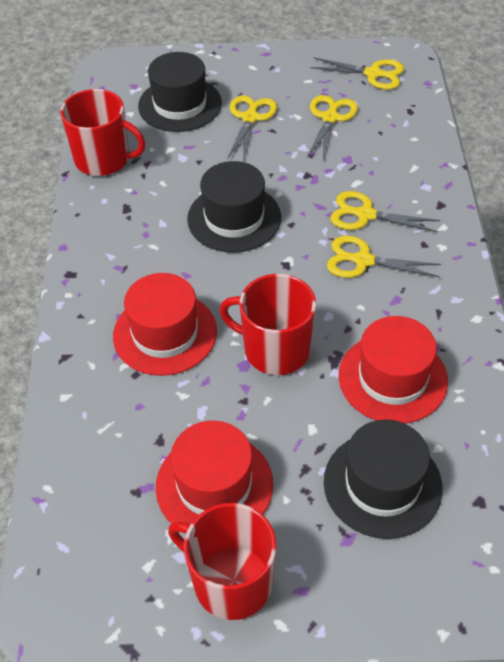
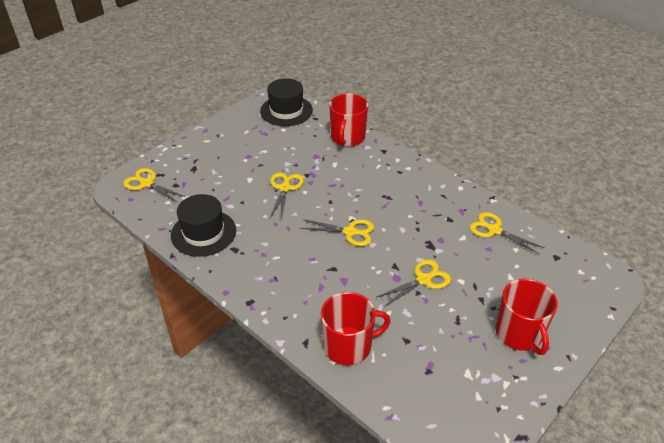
black hat: [138,52,222,132] [187,161,281,253] [324,419,443,539] = 3 -> [171,194,236,257] [260,78,313,126] = 2
red hat: [113,273,217,376] [156,421,273,534] [339,316,448,424] = 3 -> none = 0

